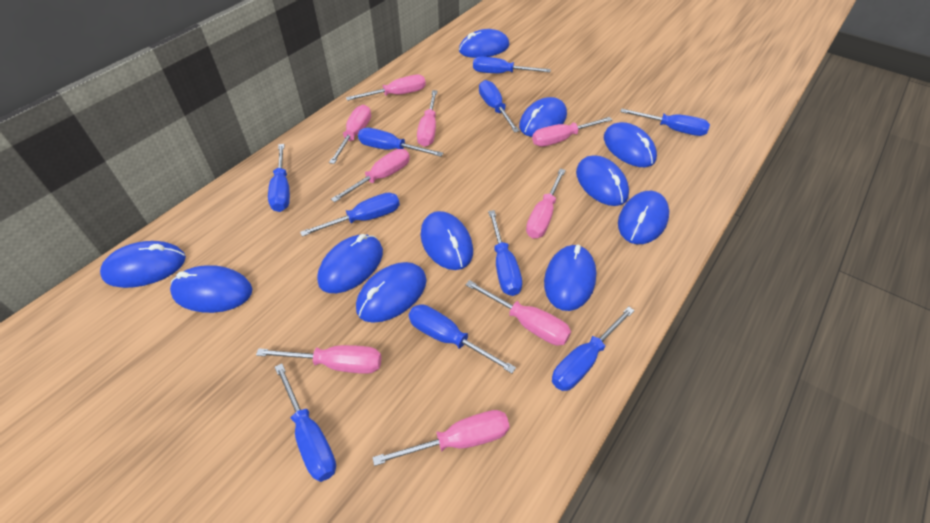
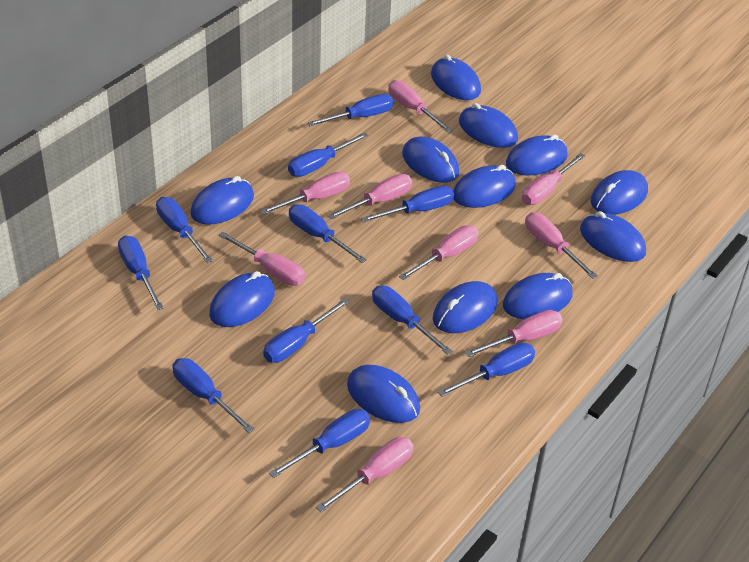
blue mouse: [100,241,186,288] [170,265,252,313] [317,234,383,293] [356,262,426,323] [421,211,473,270] [459,29,509,58] [519,97,567,137] [544,245,596,311] [576,155,629,206] [604,122,657,167] [618,191,669,244] = 11 -> [190,176,254,225] [209,271,275,327] [347,365,420,423] [402,136,459,183] [431,54,481,100] [433,281,497,333] [453,165,516,208] [459,103,518,148] [503,273,573,319] [506,135,568,175] [580,211,646,262] [591,170,648,215] = 12
blue screwdriver: [268,144,290,212] [275,363,336,482] [300,192,400,237] [358,128,443,157] [409,304,516,374] [473,57,551,73] [479,80,519,133] [488,210,522,296] [552,306,635,391] [620,108,710,136] = 10 -> [118,235,163,310] [156,197,213,263] [172,358,255,433] [263,298,349,363] [269,409,370,478] [288,132,368,177] [289,204,367,263] [307,94,393,126] [361,186,454,222] [372,286,453,355] [438,343,535,397] = 11

